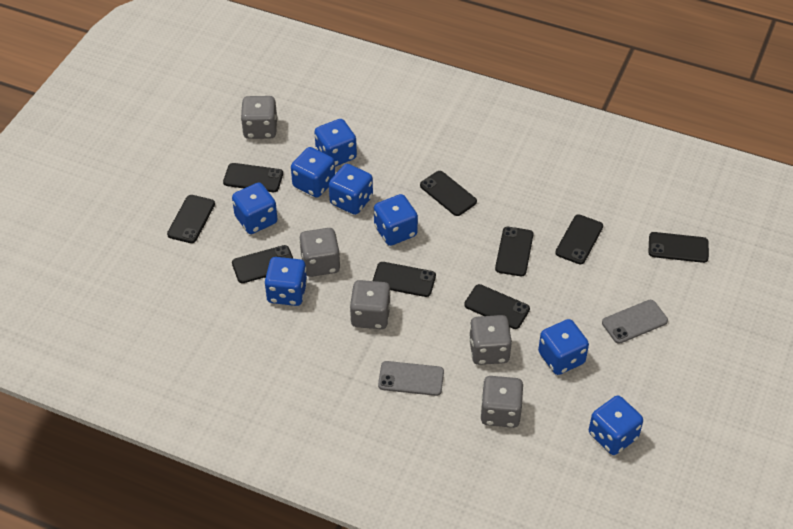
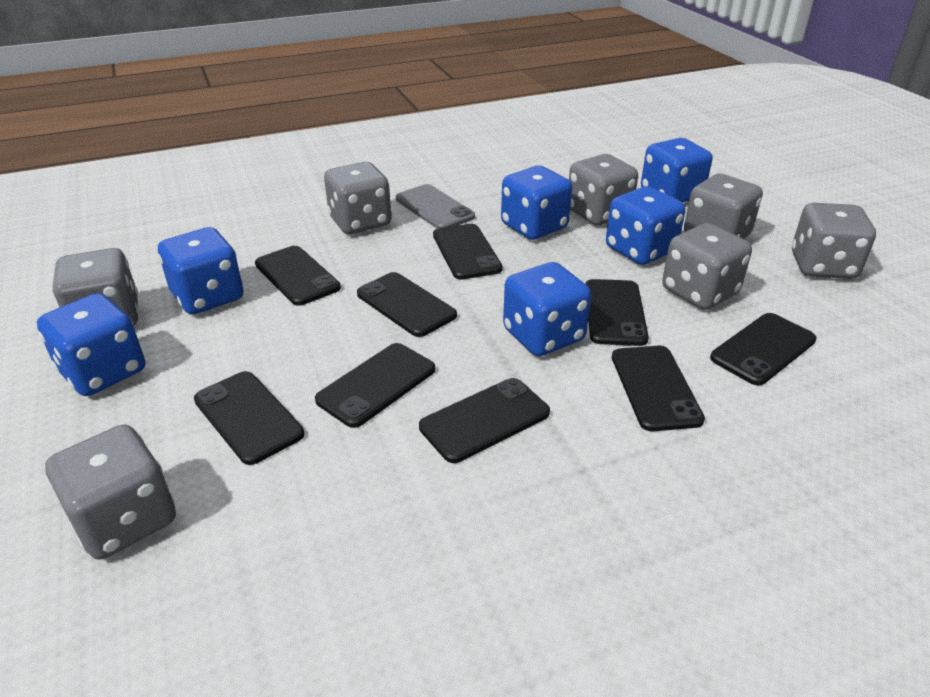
blue dice: [232,183,278,234] [264,257,307,306] [291,147,335,198] [314,119,357,167] [329,164,373,215] [374,194,418,246] [538,319,589,375] [589,395,643,455] = 8 -> [37,293,145,396] [158,227,244,315] [501,166,572,240] [503,262,591,356] [606,186,685,265] [641,138,712,203] = 6
grey dice: [241,96,278,139] [299,228,340,277] [350,280,391,329] [469,315,512,365] [480,376,523,428] = 5 -> [45,425,176,560] [53,248,139,326] [324,162,391,234] [569,154,638,225] [662,223,752,310] [684,174,763,239] [792,203,876,279] = 7
grey phone: [378,361,444,396] [602,300,668,344] = 2 -> [396,184,475,229] = 1

